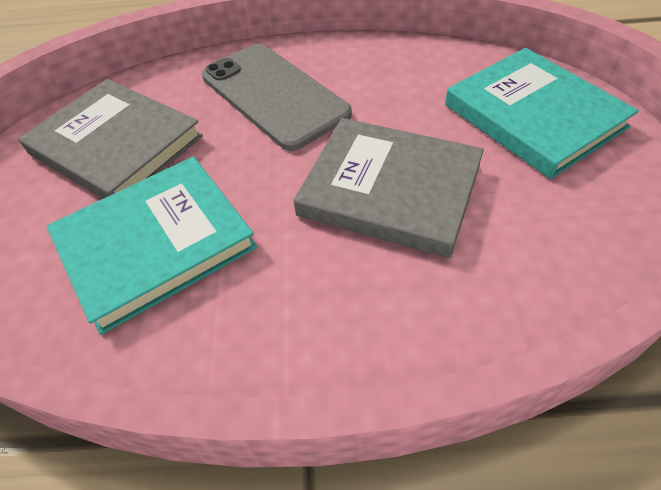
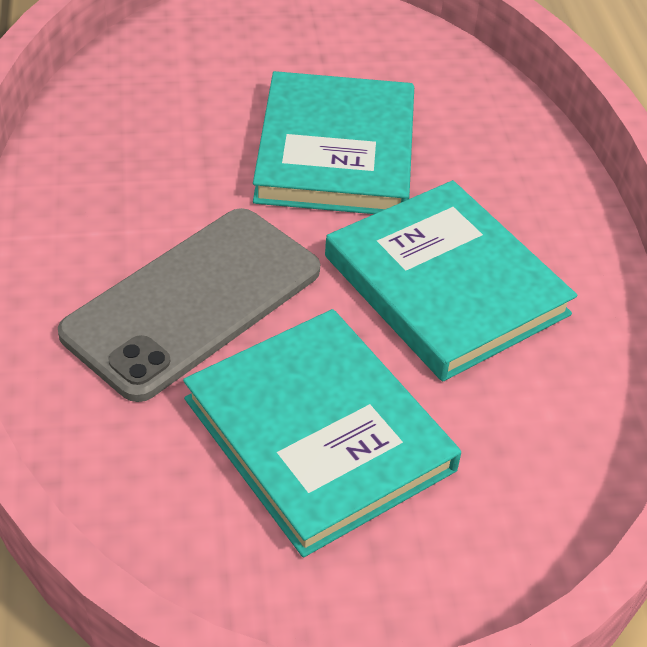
grey book: [18,79,203,199] [294,118,484,258] = 2 -> none = 0
turquoise book: [46,157,257,335] [445,48,639,179] = 2 -> [183,309,461,557] [253,71,414,214] [325,180,577,381] = 3

